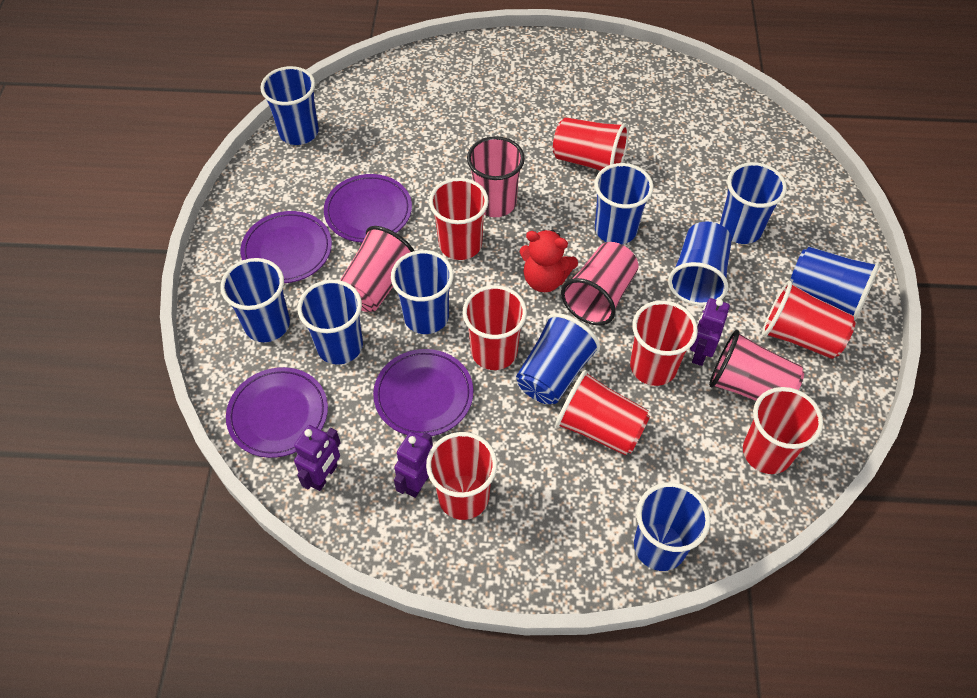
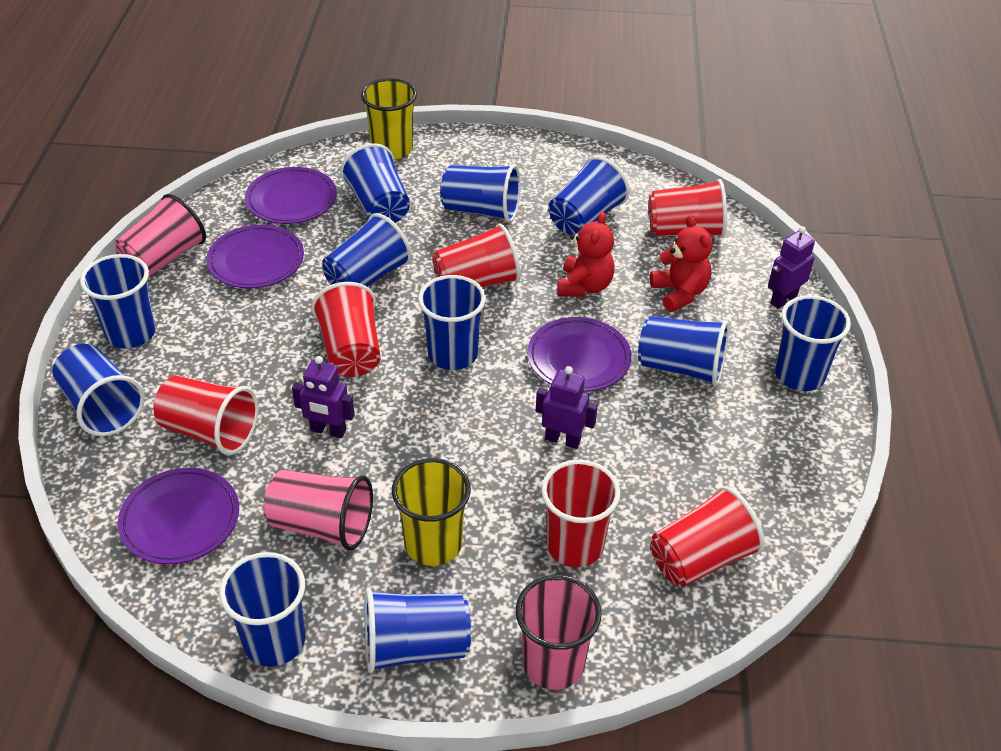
blue cup: [220,258,290,342] [260,66,319,145] [298,280,363,365] [391,250,454,334] [516,313,600,404] [594,163,654,244] [634,482,710,571] [668,221,732,306] [720,162,787,244] [790,247,880,319] = 10 -> [52,344,145,436] [80,254,156,349] [219,552,305,667] [322,213,412,287] [340,143,410,223] [364,589,471,673] [418,275,486,370] [440,164,521,223] [549,156,630,235] [638,316,729,386] [775,295,851,391] = 11
pink cup: [340,226,414,312] [467,136,525,217] [561,242,638,325] [709,330,804,401] = 4 -> [115,194,206,278] [263,469,373,551] [516,575,602,690] = 3
red cup: [426,432,497,520] [429,178,489,260] [463,285,527,370] [553,117,629,171] [555,370,650,456] [630,300,698,386] [743,387,823,474] [762,281,856,359] = 8 -> [153,375,259,455] [311,282,381,377] [432,224,521,288] [541,460,620,567] [649,179,727,238] [651,486,765,587] = 6
red teddy bear: [520,230,578,292] = 1 -> [557,211,615,297] [650,215,713,312] = 2
yellow cup: none = 0 -> [361,78,417,160] [392,458,471,566] = 2

